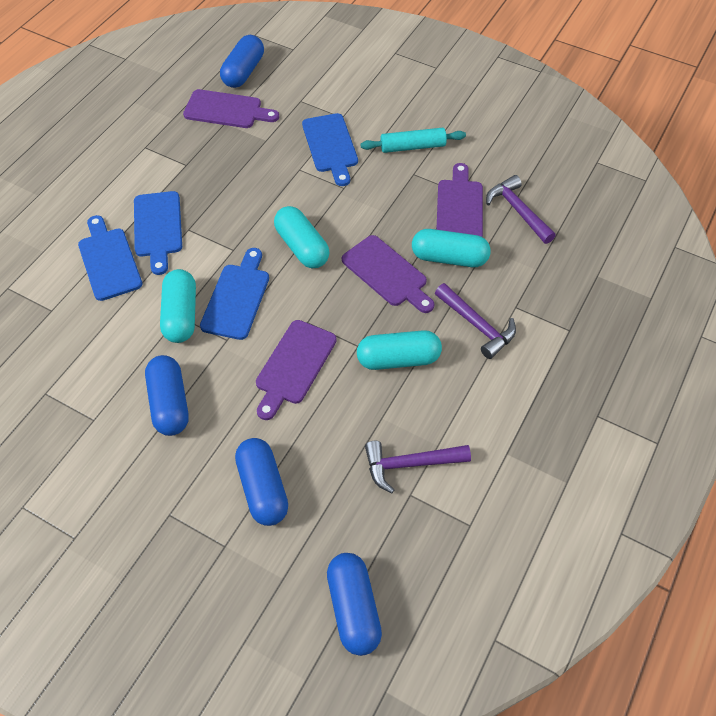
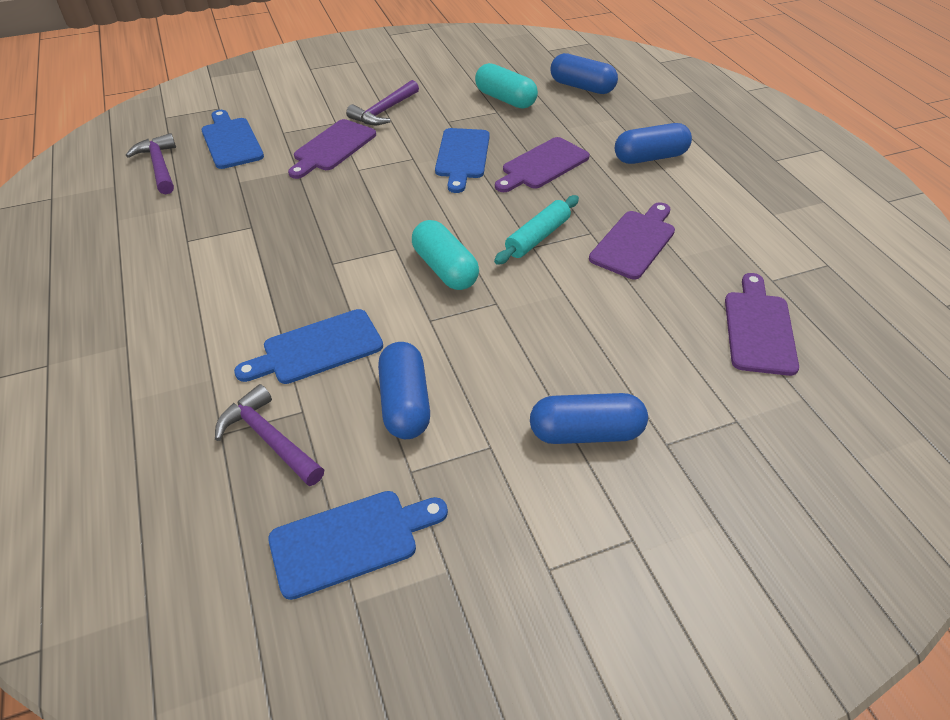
turquoise capsule: [160,269,196,343] [274,206,329,268] [357,330,442,370] [412,229,491,267] = 4 -> [412,220,479,290] [475,63,538,109] = 2

